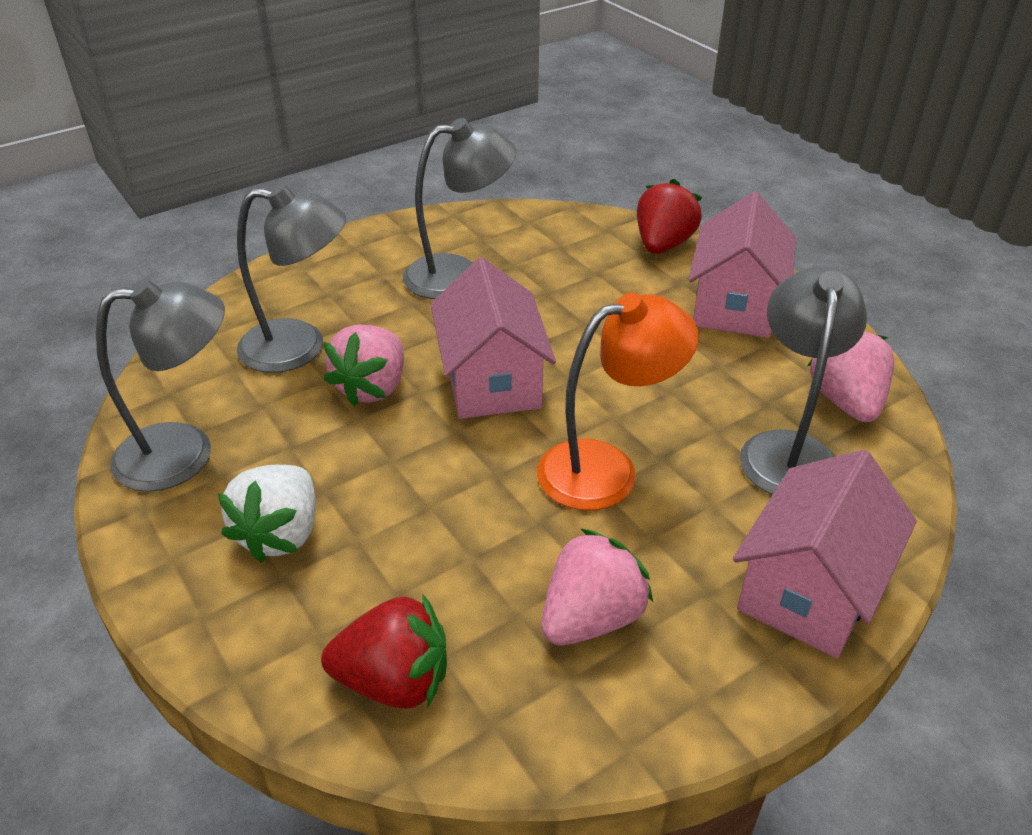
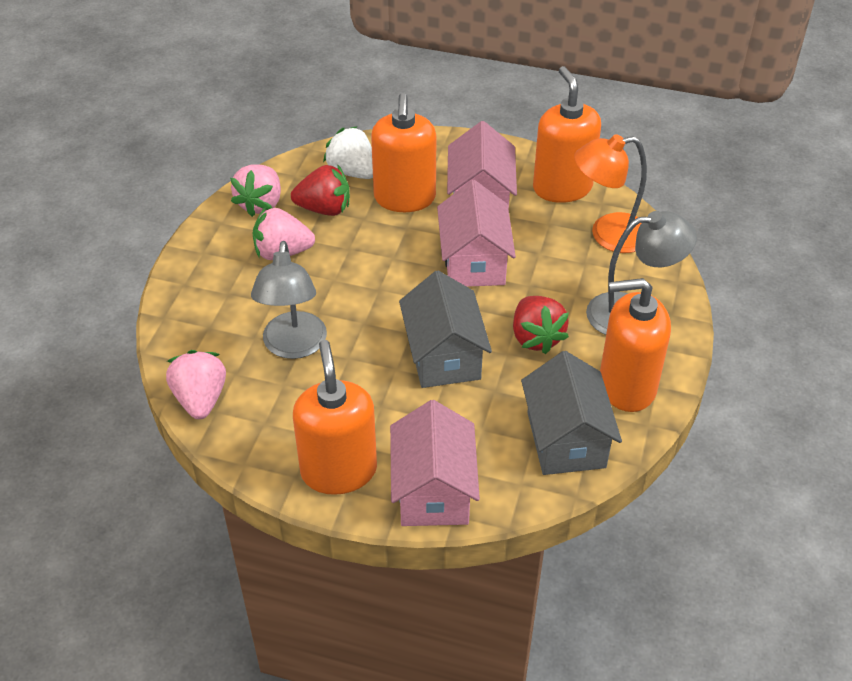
grey house: none = 0 -> [399,271,492,388] [521,351,622,475] = 2
grey lamp: [96,278,225,492] [237,184,346,373] [403,118,516,299] [740,266,867,495] = 4 -> [251,241,327,359] [586,211,697,335] = 2
orange soap dispenser: none = 0 -> [293,340,377,495] [371,93,436,212] [533,66,601,203] [600,278,671,412] = 4

